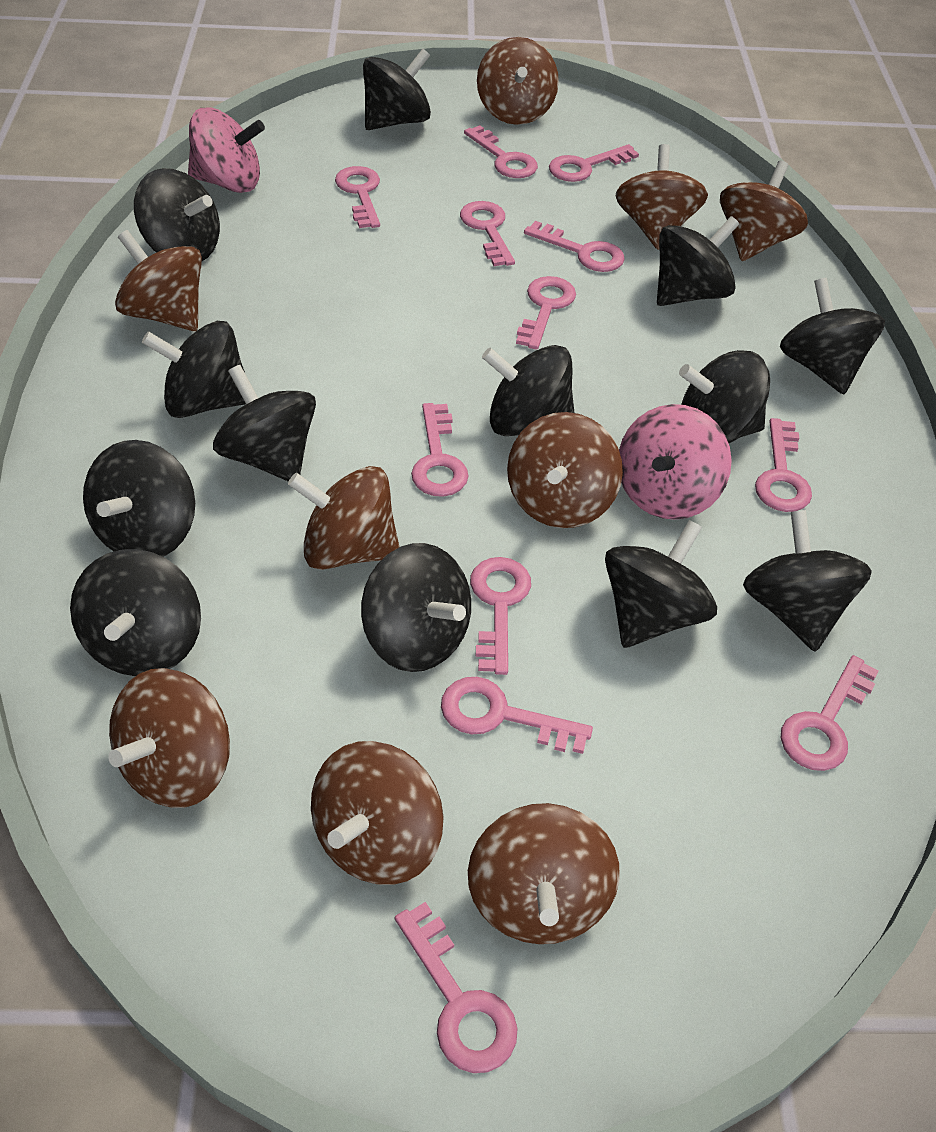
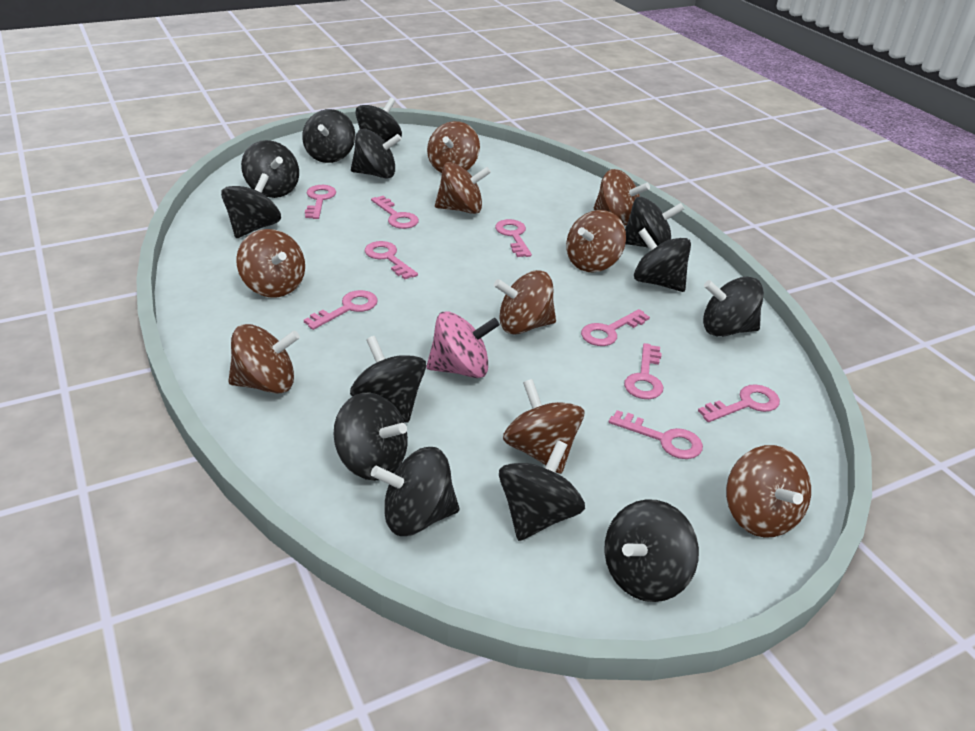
pink key: [335,166,380,228] [395,902,518,1073] [411,403,469,497] [441,677,593,754] [460,201,515,266] [464,125,538,178] [470,557,531,675] [516,276,576,350] [524,221,625,272] [549,144,639,182] [755,418,812,512] [781,655,879,771] = 12 -> [304,290,378,330] [305,185,336,219] [365,241,418,279] [371,196,419,229] [495,219,532,257] [581,309,650,346] [609,410,703,459] [624,343,663,399] [698,384,780,422] = 9
pink spinning top: [188,107,265,193] [619,404,732,520] = 2 -> [426,311,500,378] = 1

